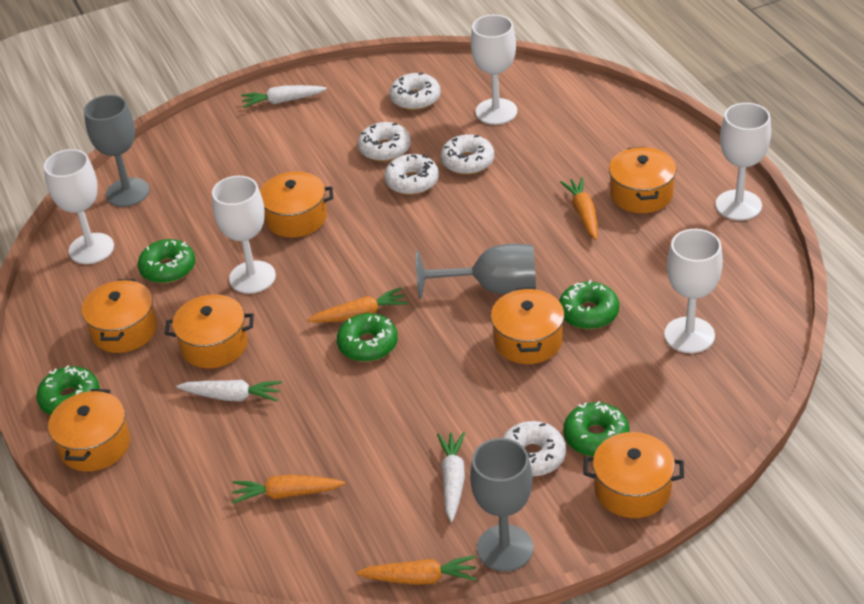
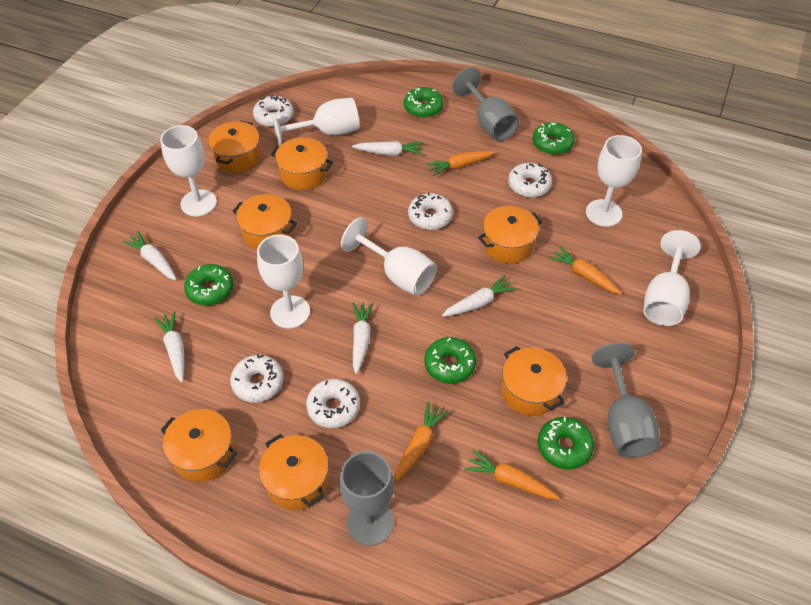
white carrot: [176,380,282,401] [241,85,327,108] [437,432,465,522] = 3 -> [122,231,177,280] [154,311,185,383] [352,141,423,156] [353,302,374,374] [442,275,517,317] = 5
white goblet: [44,149,114,264] [212,176,276,294] [471,15,517,125] [664,229,723,353] [715,103,771,220] = 5 -> [160,125,217,216] [257,234,310,329] [272,98,359,146] [341,218,437,296] [586,135,642,227] [643,230,701,326] = 6

